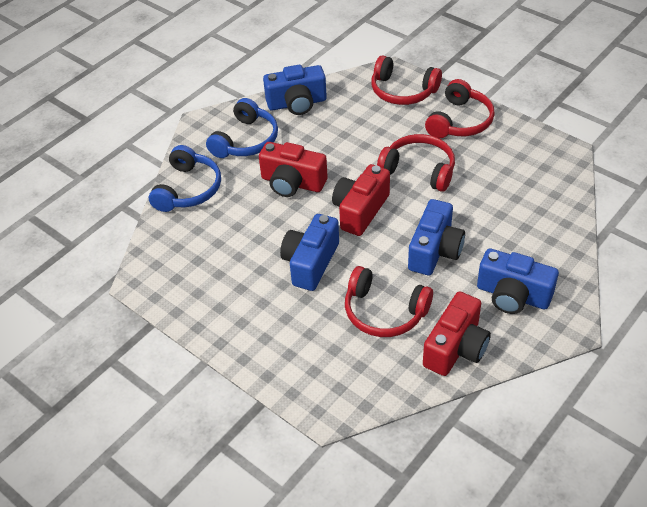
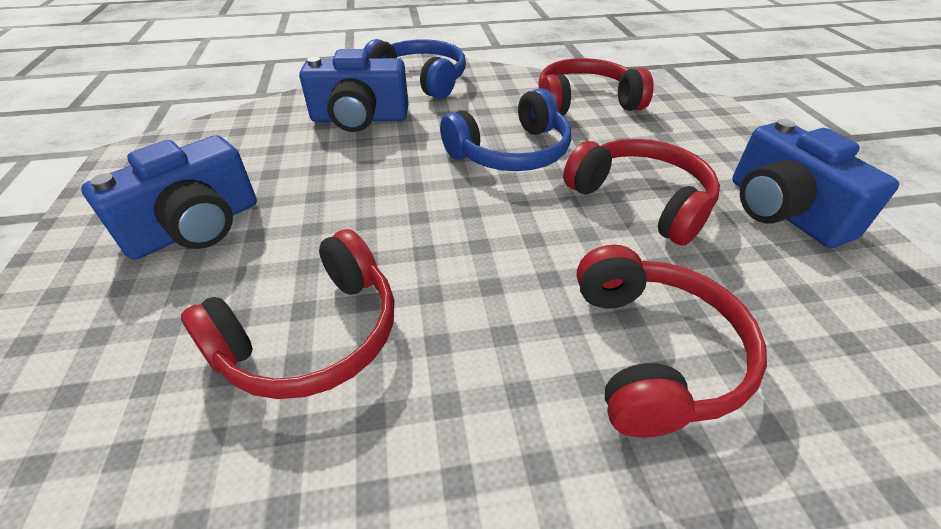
blue camera: [263,65,327,115] [280,214,339,291] [408,199,465,275] [477,248,559,314] = 4 -> [81,135,257,260] [299,49,408,132] [732,119,899,248] = 3
red camera: [259,142,328,197] [332,164,390,236] [423,291,491,376] = 3 -> none = 0

